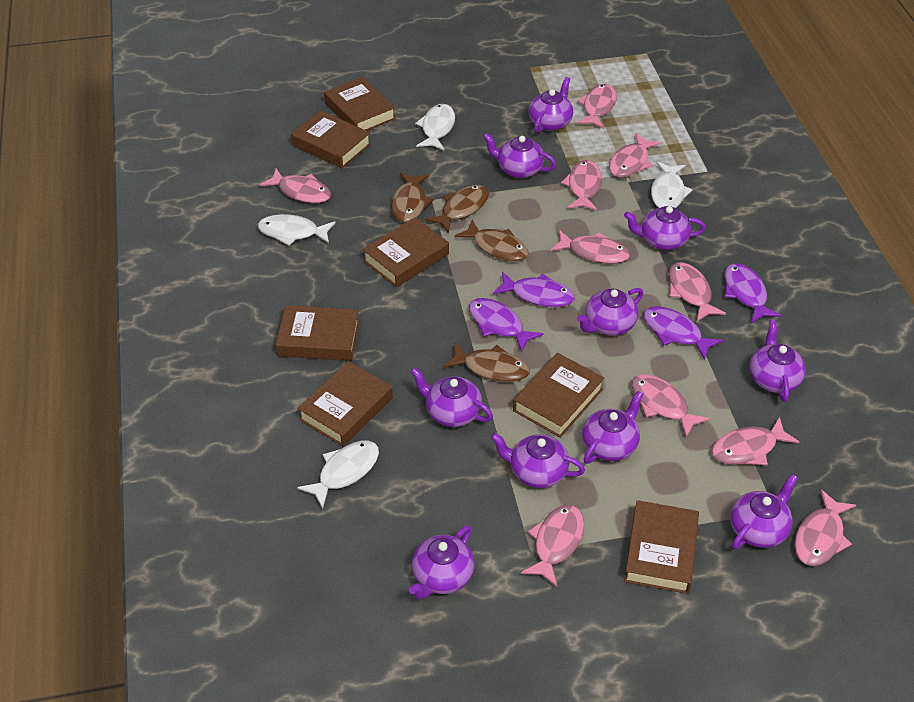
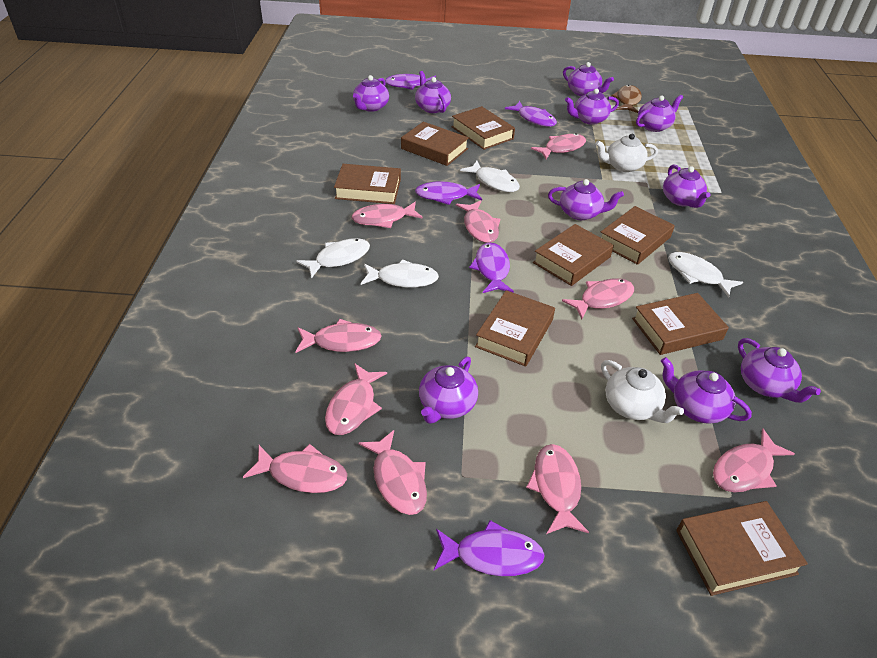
brown book: [276,305,360,361] [291,110,371,169] [297,361,393,447] [324,77,396,131] [362,217,449,287] [513,353,605,438] [624,500,699,594] = 7 -> [334,164,401,204] [401,122,469,166] [451,106,515,150] [475,290,555,367] [533,224,614,286] [601,206,675,265] [632,293,729,355] [676,501,808,596] = 8
brown fish: [391,173,434,223] [425,185,489,233] [444,343,530,382] [455,219,529,262] = 4 -> [611,85,642,113] = 1
purple fish: [469,298,543,353] [493,272,575,307] [643,306,723,360] [725,263,781,323] = 4 -> [385,74,436,90] [415,181,482,205] [434,520,545,576] [469,242,514,293] [505,101,557,127] = 5
white teapot: none = 0 -> [595,134,658,172] [601,360,684,423] = 2

